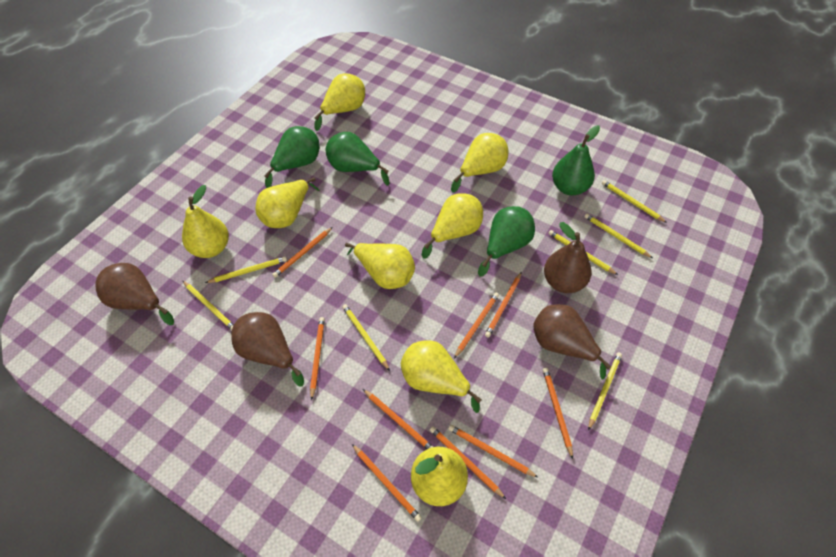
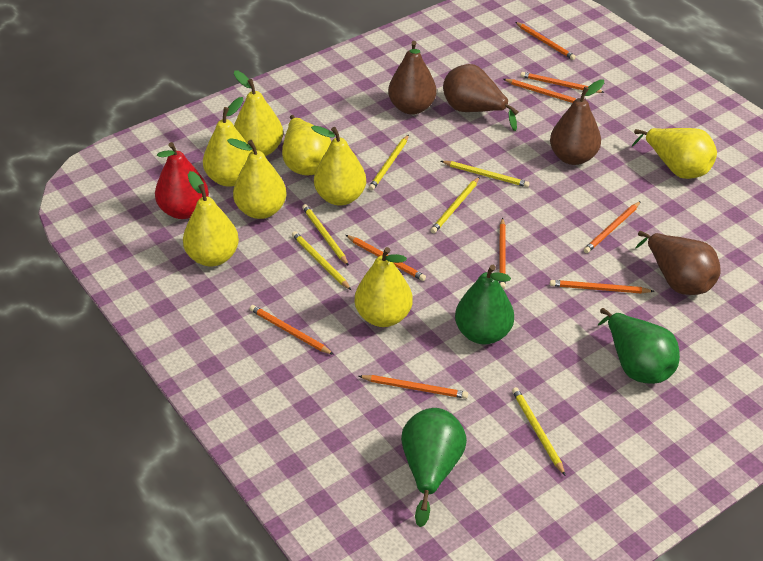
green pear: [264,126,320,188] [326,132,390,186] [478,206,535,276] [552,125,600,195] = 4 -> [401,408,467,527] [455,265,514,345] [598,308,680,384] = 3
red pear: none = 0 -> [155,142,209,219] = 1
yellow pencil: [183,281,234,330] [205,257,287,283] [342,304,390,371] [548,230,618,275] [585,214,653,258] [588,353,622,431] [602,180,667,223] = 7 -> [292,231,351,290] [302,204,349,266] [369,134,409,190] [430,177,480,233] [441,161,530,187] [512,387,566,476] = 6

